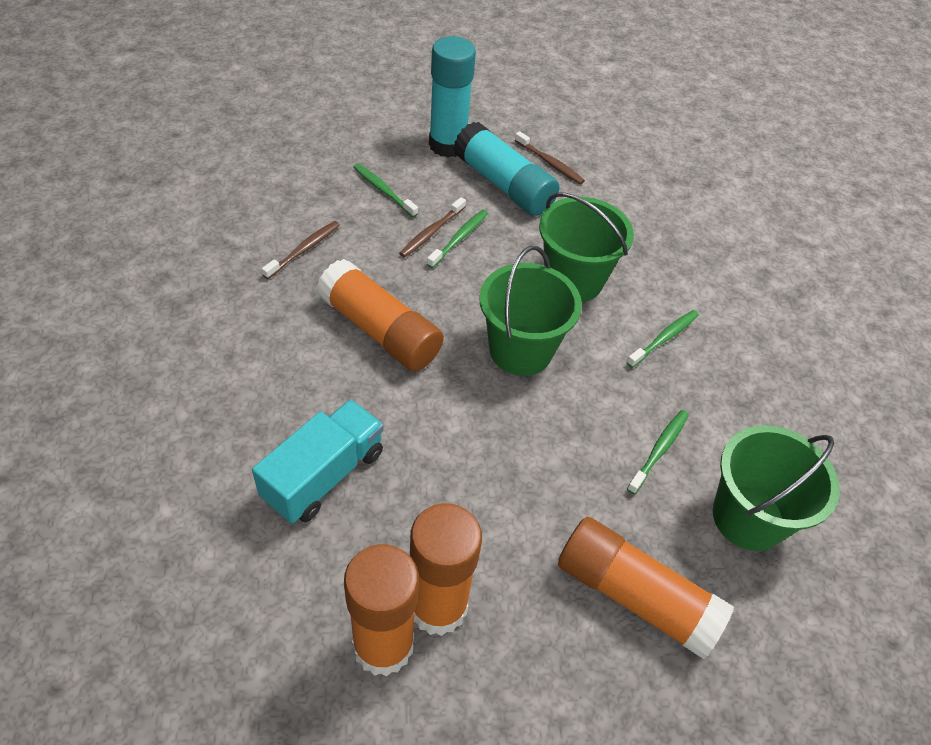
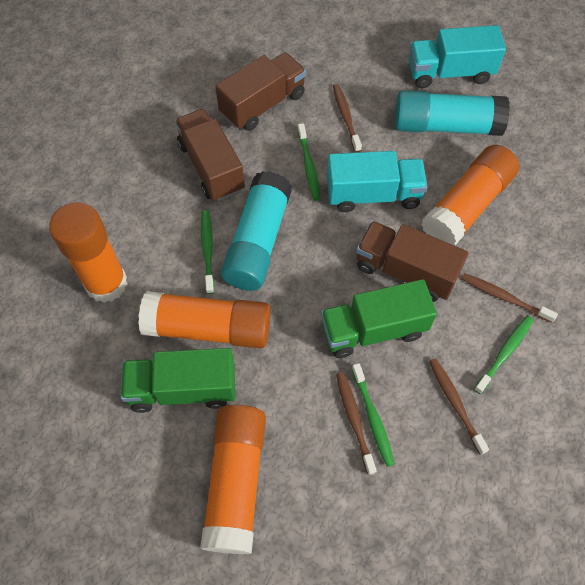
brown toothbrush: [262,221,340,279] [399,197,466,257] [515,131,585,184] = 3 -> [333,84,362,152] [336,372,377,475] [429,358,489,455] [462,273,558,323] = 4
brown truck: none = 0 -> [175,108,245,201] [215,52,306,131] [356,221,469,302] = 3
green bucket: [479,246,582,376] [539,192,634,302] [713,425,840,551] = 3 -> none = 0
green truck: none = 0 -> [120,348,235,413] [321,279,437,358] = 2
turquoise truck: [252,399,384,523] = 1 -> [327,151,428,212] [409,25,506,88] = 2

